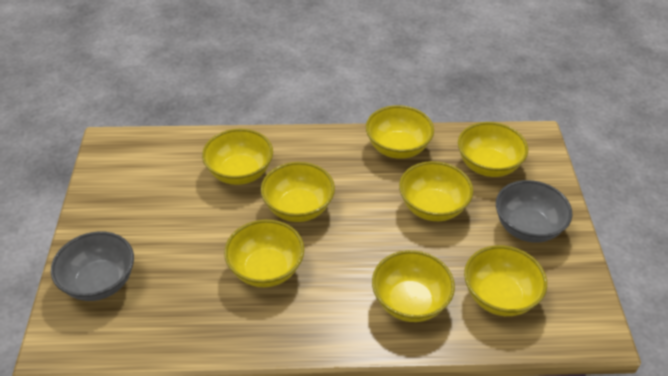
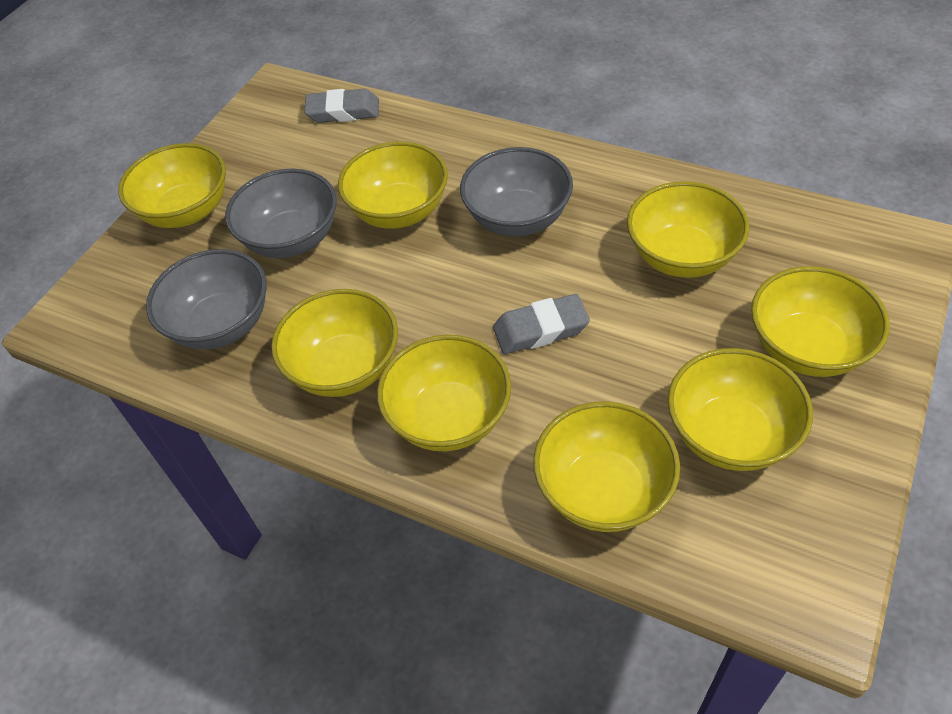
grey bowl: [51,231,134,301] [496,180,573,243] = 2 -> [146,249,267,350] [225,169,337,258] [460,147,573,237] = 3
grey eraser: none = 0 -> [304,89,379,123] [493,294,590,354] = 2

